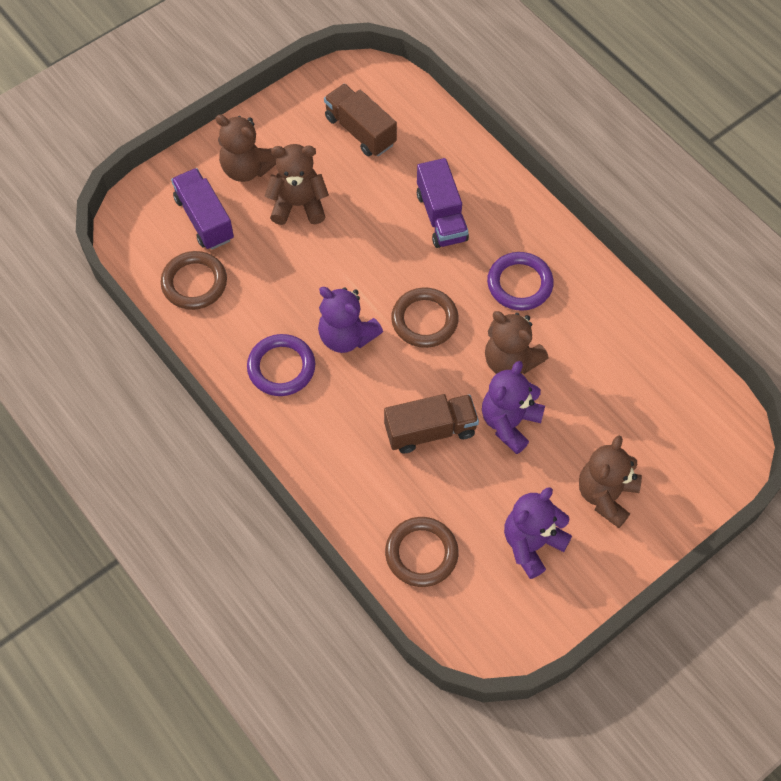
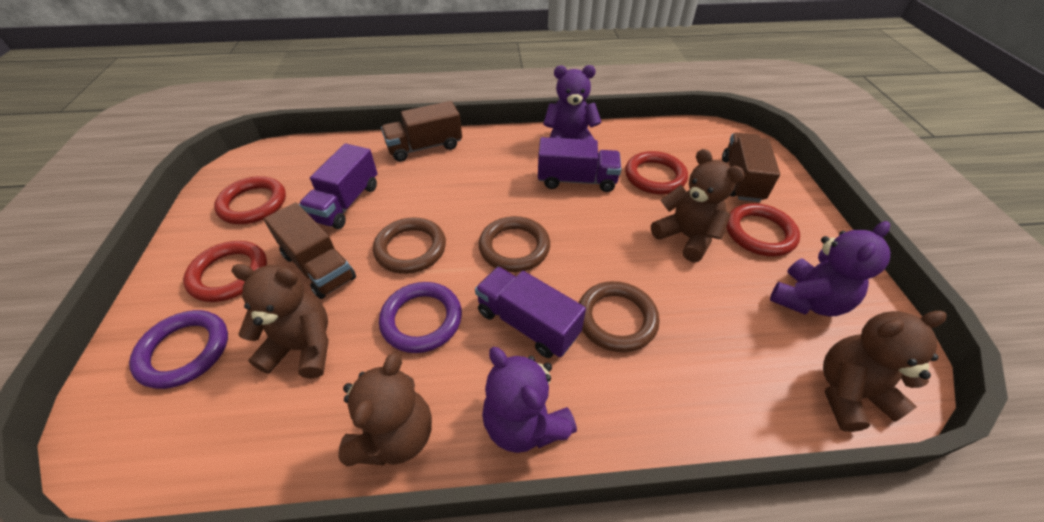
brown truck: [324,84,397,156] [384,394,479,453] = 2 -> [264,202,356,299] [381,101,462,162] [722,133,780,202] = 3
purple truck: [171,168,234,250] [417,158,469,248] = 2 -> [299,143,378,229] [475,267,586,358] [538,137,621,192] = 3
red ring: none = 0 -> [183,241,267,302] [214,176,286,224] [625,151,688,194] [726,203,800,257] = 4

